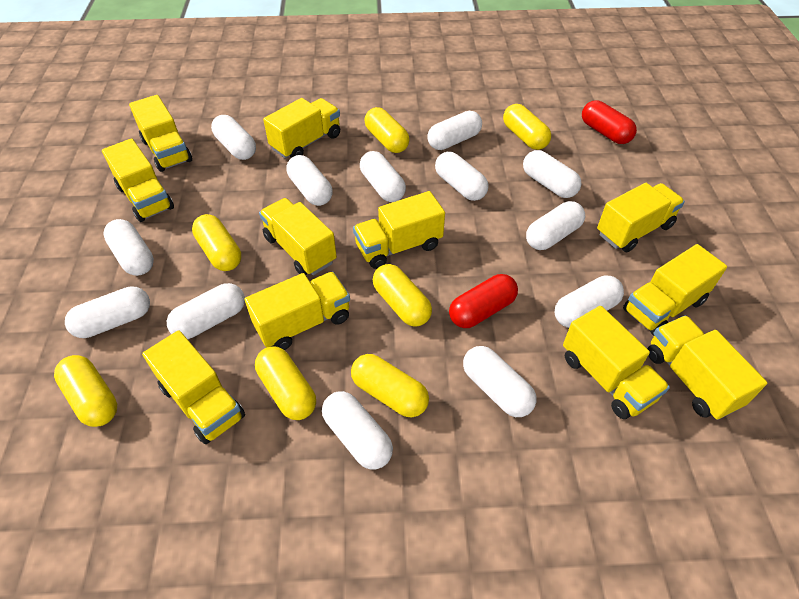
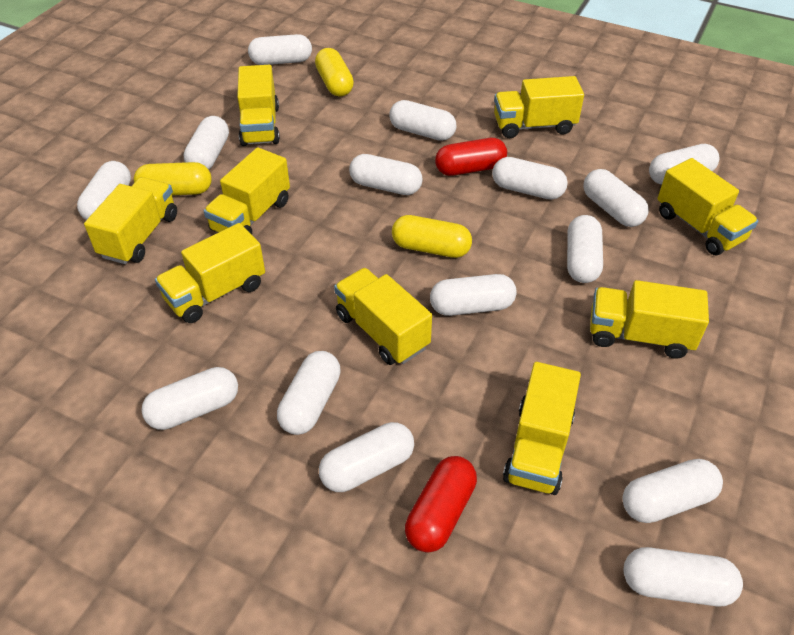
white capsule: [65,286,150,338] [103,219,154,276] [167,283,245,339] [211,115,256,160] [286,155,333,206] [322,391,393,469] [360,151,406,202] [427,111,482,150] [435,152,488,201] [463,346,536,417] [523,150,581,198] [526,201,585,250] [555,276,624,328] = 13 -> [77,161,131,220] [141,367,238,430] [183,116,229,170] [248,34,312,65] [277,351,341,435] [319,422,414,492] [349,154,423,195] [389,100,457,141] [430,274,517,316] [492,157,568,200] [567,215,603,283] [583,169,649,227] [622,459,723,523] [624,547,743,606] [649,144,719,185] = 15
yellow capsule: [54,355,117,427] [192,214,241,271] [255,346,316,420] [351,354,429,417] [365,107,409,153] [373,264,432,327] [503,104,551,150] = 7 -> [134,162,212,195] [315,48,354,97] [392,215,472,258] = 3
yellow truck: [102,138,174,222] [129,95,192,172] [142,330,245,444] [245,272,350,350] [259,198,337,275] [263,98,340,159] [353,191,445,269] [563,306,670,419] [597,183,685,252] [623,244,727,336] [648,315,767,420] = 11 -> [84,177,177,264] [155,223,265,323] [204,147,290,235] [237,65,280,146] [334,268,432,365] [494,76,584,138] [503,362,581,495] [590,280,709,359] [657,158,758,255] = 9

